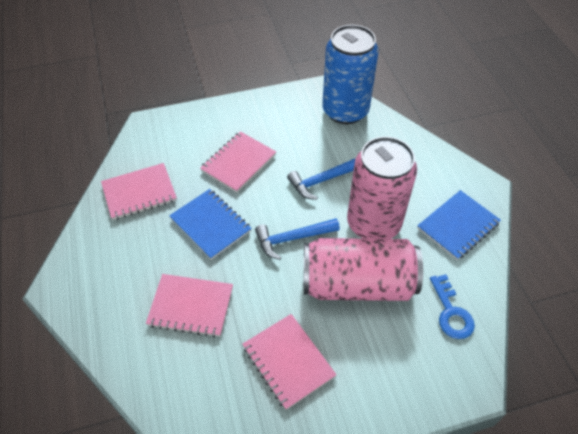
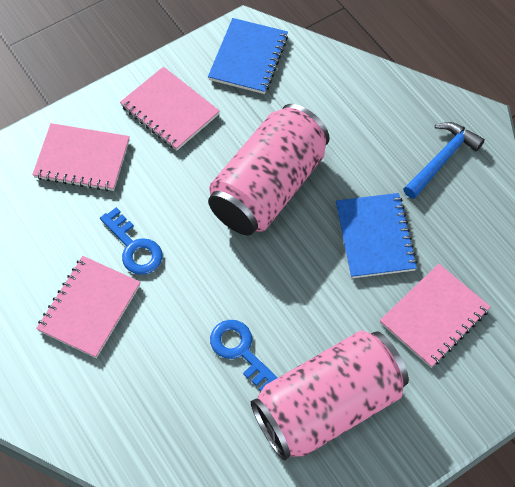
blue can: [322,25,379,124] = 1 -> none = 0
blue hammer: [255,218,340,260] [287,158,356,200] = 2 -> [403,122,485,199] = 1
blue key: [430,274,475,339] = 1 -> [100,207,162,275] [210,320,278,392] = 2

